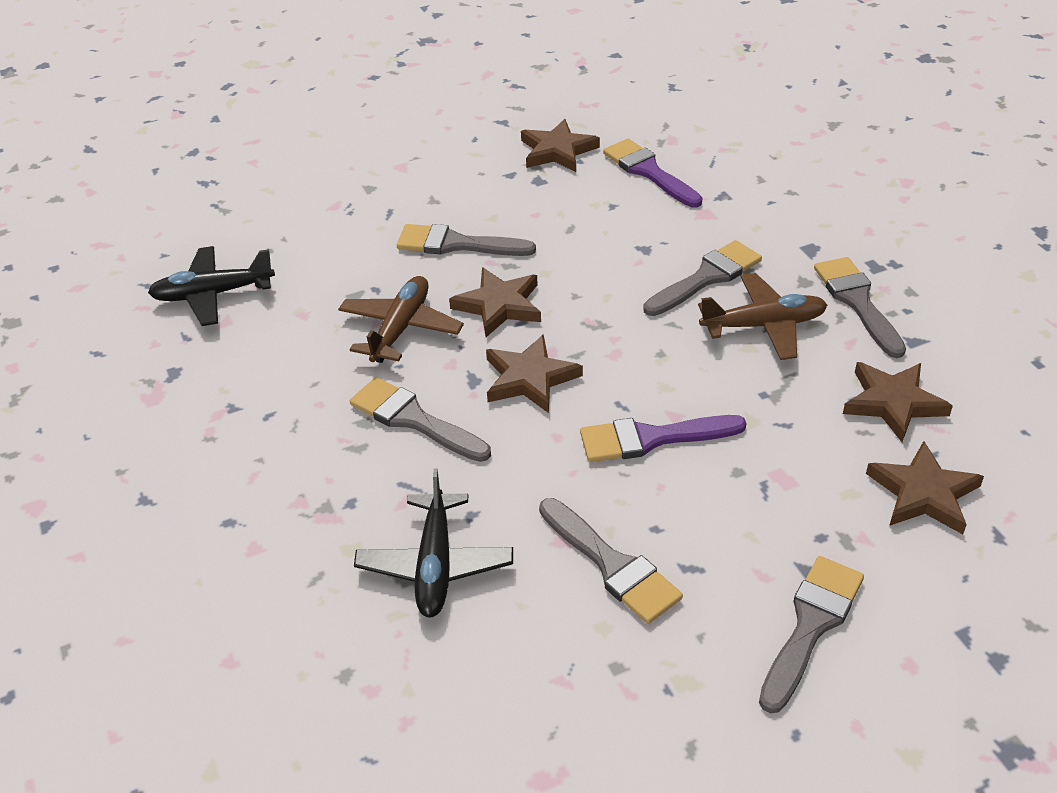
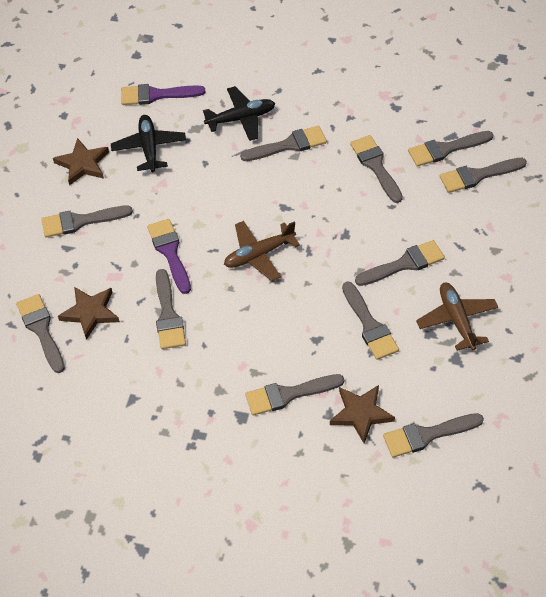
brown star: [449,267,541,337] [486,334,583,413] [521,119,600,172] [843,362,953,442] [866,441,984,534] = 5 -> [53,138,109,186] [58,287,120,340] [330,385,395,443] = 3
grey brush: [350,377,491,462] [397,224,536,256] [539,498,683,624] [643,240,762,316] [759,556,864,713] [814,257,906,358] = 6 -> [16,294,65,373] [41,205,133,238] [156,269,186,349] [240,126,327,161] [245,374,344,415] [342,281,399,360] [350,135,403,203] [355,240,445,286] [383,413,484,457] [408,131,493,167] [440,158,527,193] = 11

